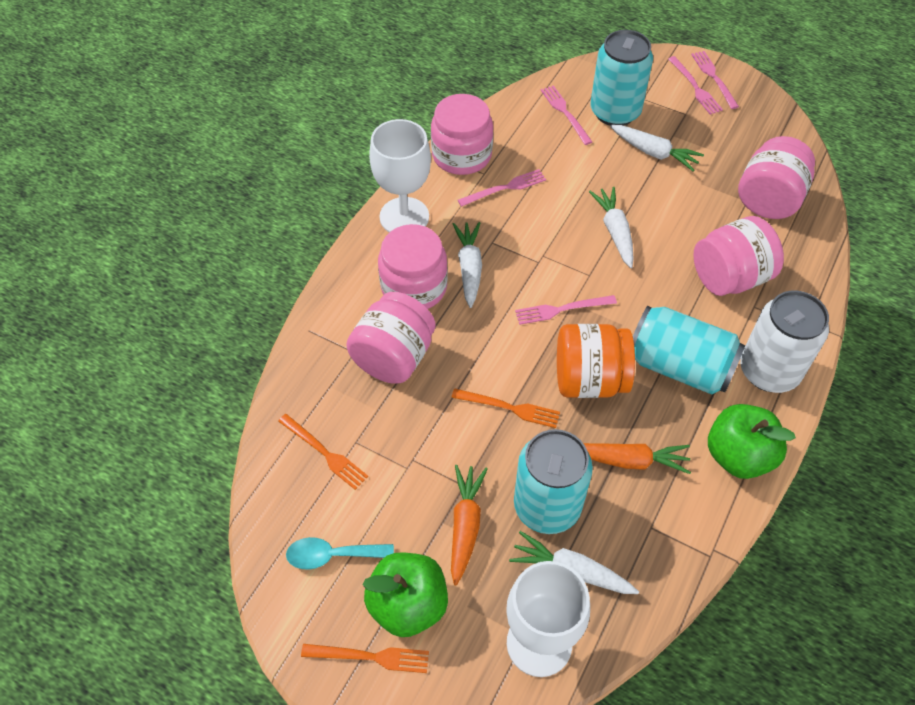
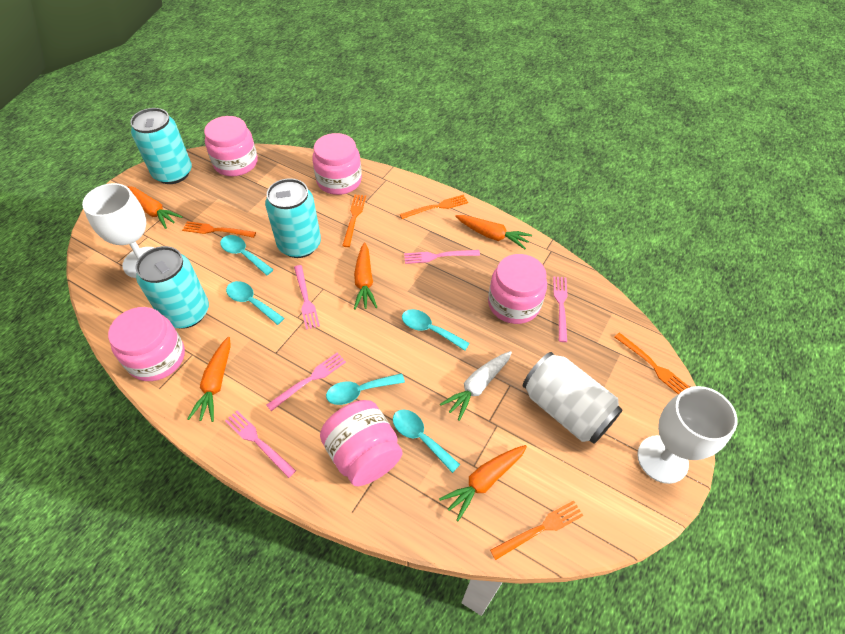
green apple: [362,552,448,637] [708,404,796,479] = 2 -> none = 0
orange carrot: [451,465,488,585] [583,443,691,474] = 2 -> [128,186,182,229] [188,337,231,422] [354,243,377,309] [439,445,527,521] [455,215,532,249] = 5
orange fork: [278,414,368,490] [301,644,429,673] [451,388,560,428] = 3 -> [182,221,256,238] [342,194,366,247] [400,195,468,219] [490,500,584,560] [615,333,690,394] = 5
orange jar: [557,324,635,398] = 1 -> none = 0
turquoise spoon: [286,537,394,570] = 1 -> [220,235,274,275] [226,281,284,325] [326,373,405,405] [393,409,460,473] [402,309,470,351] = 5
white carrot: [453,222,482,308] [509,531,639,594] [589,187,634,268] [610,125,704,171] = 4 -> [440,351,512,421] = 1

